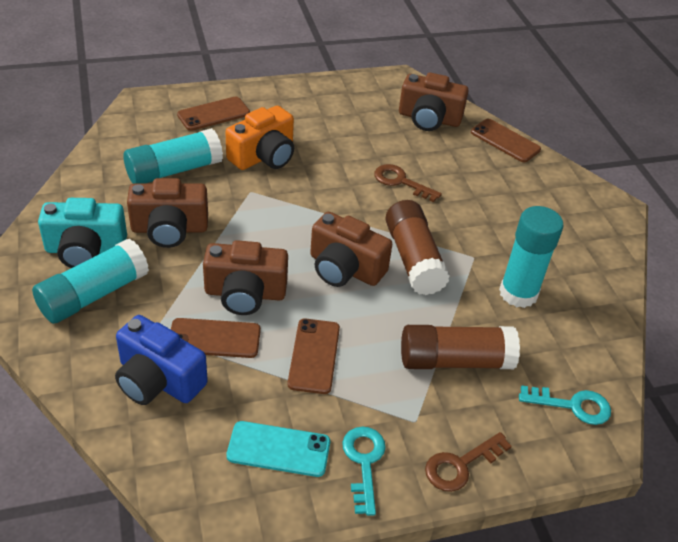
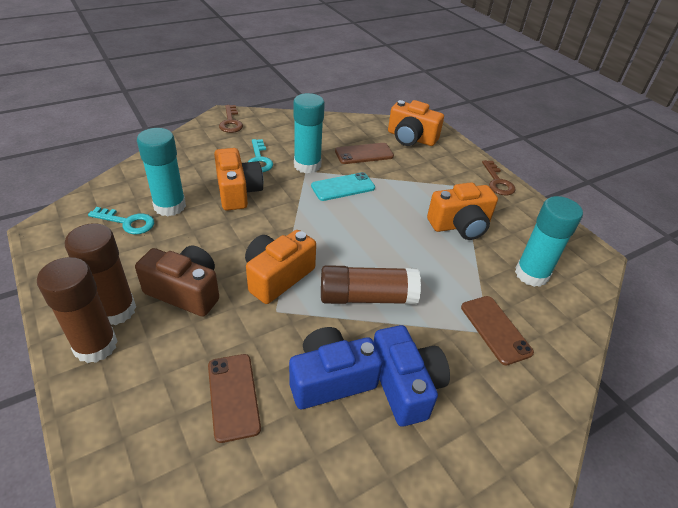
blue camera: [115,315,208,405] = 1 -> [289,327,383,409] [373,325,450,427] = 2
brown camera: [127,178,208,248] [203,240,288,315] [310,212,392,287] [399,73,469,131] = 4 -> [135,246,219,317] = 1
brown glue stick: [385,200,450,295] [401,325,520,369] = 2 -> [37,257,118,363] [64,223,136,325] [321,265,421,305] = 3
brown phone: [171,318,261,358] [177,96,250,131] [288,318,340,394] [471,119,541,162] = 4 -> [208,354,261,443] [335,143,394,164] [461,296,534,365] = 3
orange camera: [225,105,294,170] = 1 -> [214,148,263,211] [245,230,316,304] [388,100,444,146] [427,182,498,240] = 4
turquoise camera: [38,198,127,268] = 1 -> none = 0

